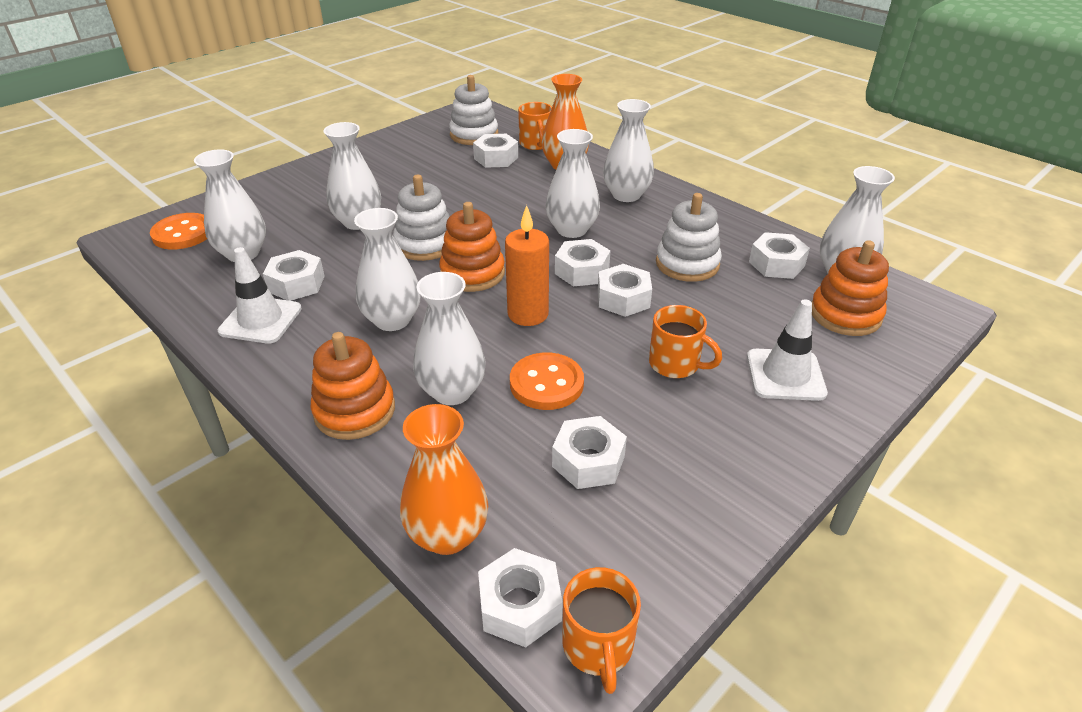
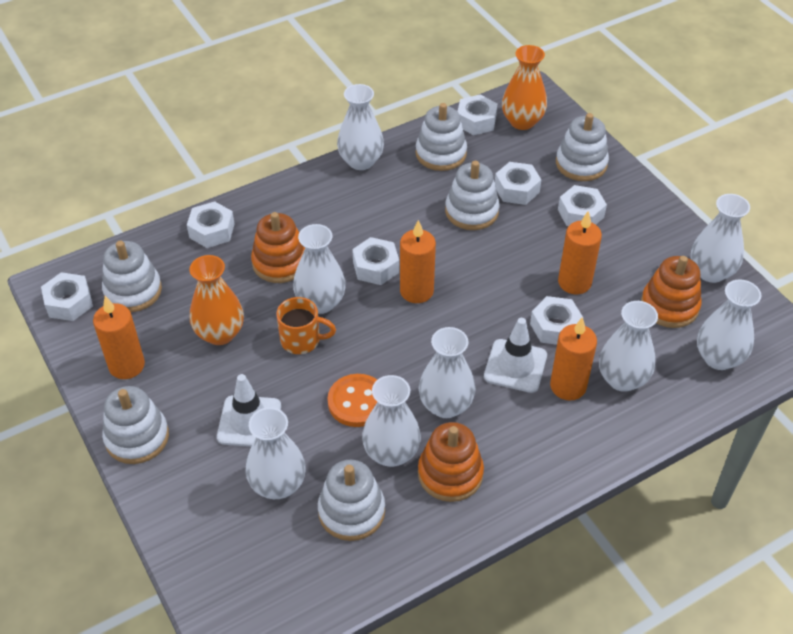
orange button: [150,213,207,250] [510,352,584,410] = 2 -> [327,374,377,427] = 1
orange candle: [505,205,549,326] = 1 -> [93,296,145,379] [400,220,436,303] [550,317,597,401] [558,211,602,294] = 4
orange mug: [518,102,552,150] [562,567,641,694] [649,305,722,378] = 3 -> [276,297,336,354] = 1
white stacking toy: [393,175,450,261] [449,75,498,145] [656,193,722,282] = 3 -> [102,241,162,312] [102,386,169,464] [318,460,385,541] [416,103,467,171] [445,161,499,230] [556,113,609,181] = 6
white vase: [194,149,266,262] [323,122,381,230] [354,208,421,331] [413,272,486,405] [546,129,600,238] [603,99,654,202] [820,166,895,274] = 7 -> [245,407,306,499] [293,224,346,314] [337,84,384,170] [362,375,421,467] [419,327,475,418] [599,301,658,392] [691,194,750,283] [697,279,761,370] = 8

